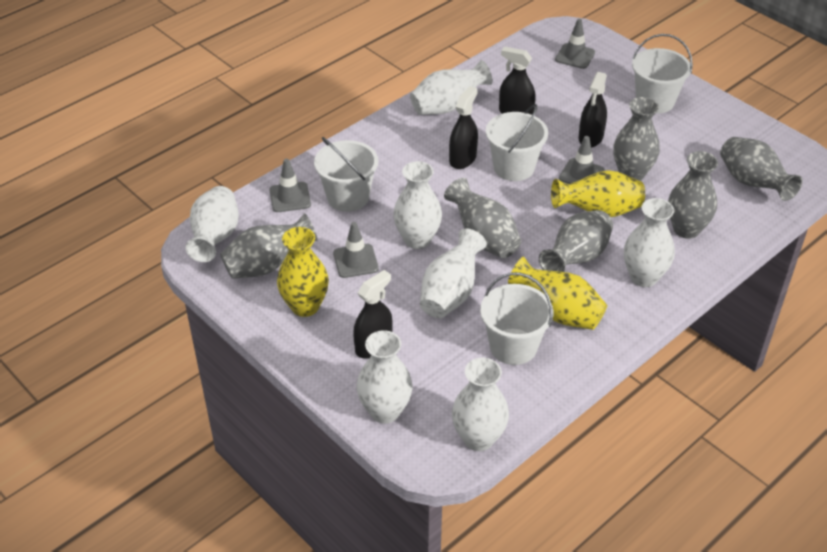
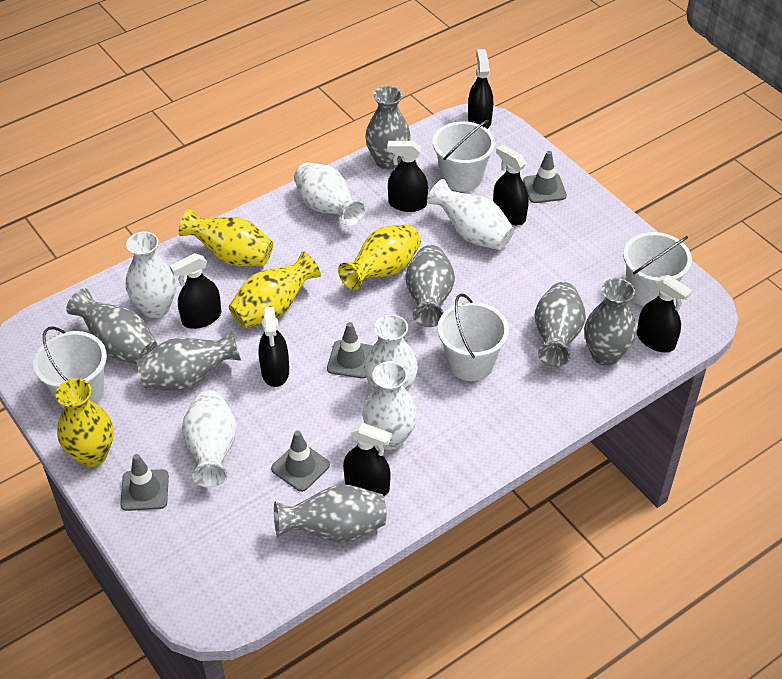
black spray bottle: [353,270,393,359] [449,86,478,169] [499,46,536,115] [578,72,607,148] = 4 -> [170,253,221,329] [259,307,289,387] [343,422,392,496] [387,141,428,212] [468,49,493,129] [493,145,529,225] [637,275,692,352] = 7
grey vase: [220,213,318,279] [444,178,521,258] [539,210,613,272] [613,97,660,181] [668,151,718,239] [720,137,803,201] = 6 -> [66,288,158,365] [137,331,241,391] [274,485,386,542] [365,86,411,169] [405,245,455,327] [535,282,586,367] [584,278,637,366] = 7
white vase: [186,186,239,262] [356,330,412,423] [393,161,442,249] [410,60,493,115] [420,228,487,318] [452,358,509,451] [624,198,675,287] = 7 -> [126,232,176,318] [182,390,237,487] [294,162,366,227] [363,361,417,450] [365,314,418,391] [427,179,514,250] = 6
yellow vase: [277,227,329,317] [508,256,607,330] [551,170,645,217] = 3 -> [56,378,114,467] [179,208,273,266] [229,252,321,328] [338,224,421,290] = 4

